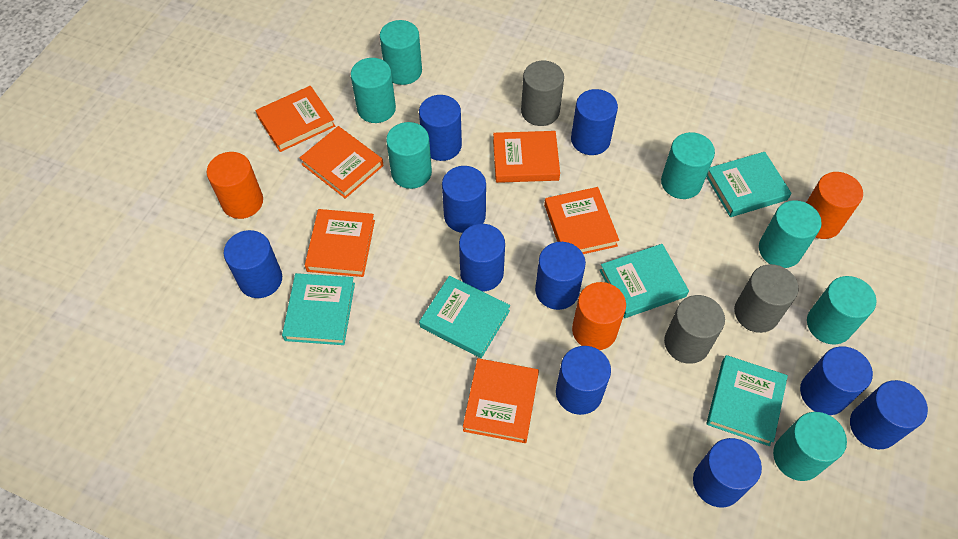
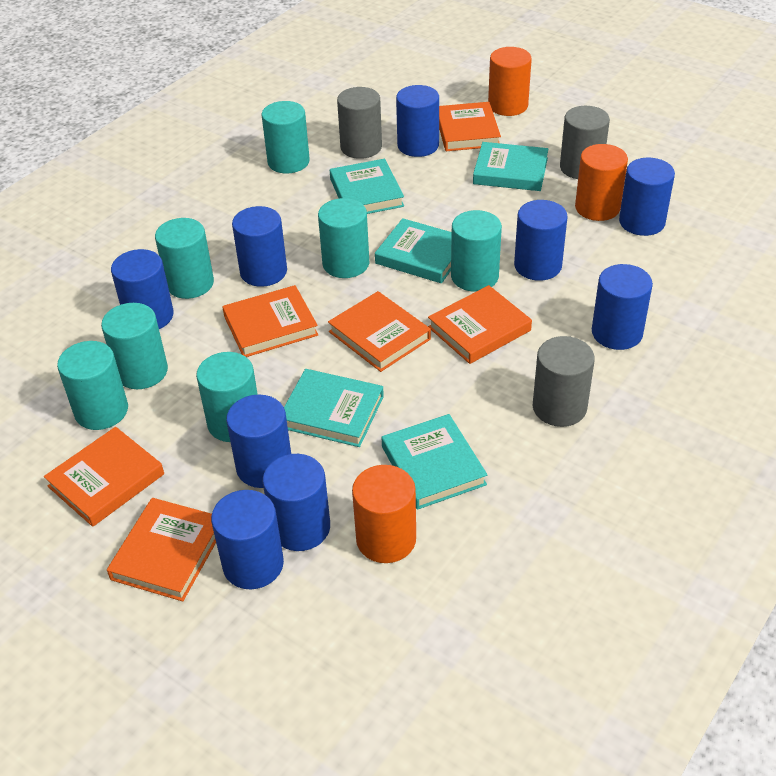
blue cylinder: [224,230,282,298] [419,95,462,161] [442,166,486,233] [459,224,505,292] [535,242,586,310] [556,346,611,415] [571,89,618,155] [693,438,762,508] [800,346,873,415] [850,380,928,449] = 10 -> [111,249,174,329] [211,490,284,589] [226,394,291,488] [232,206,287,287] [263,454,330,551] [396,85,439,157] [514,200,568,281] [592,264,653,350] [619,158,675,236] = 9

